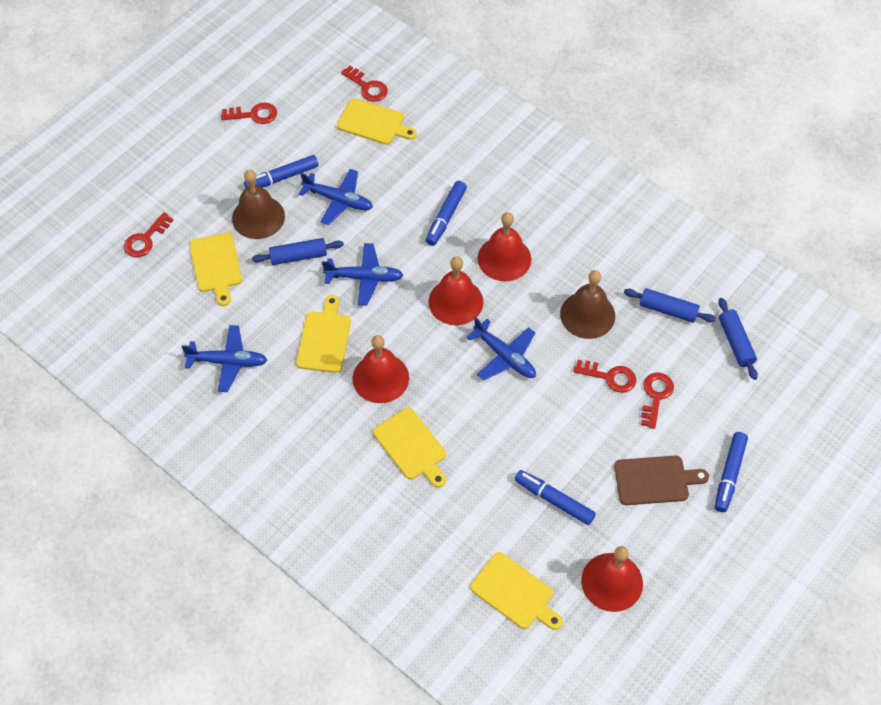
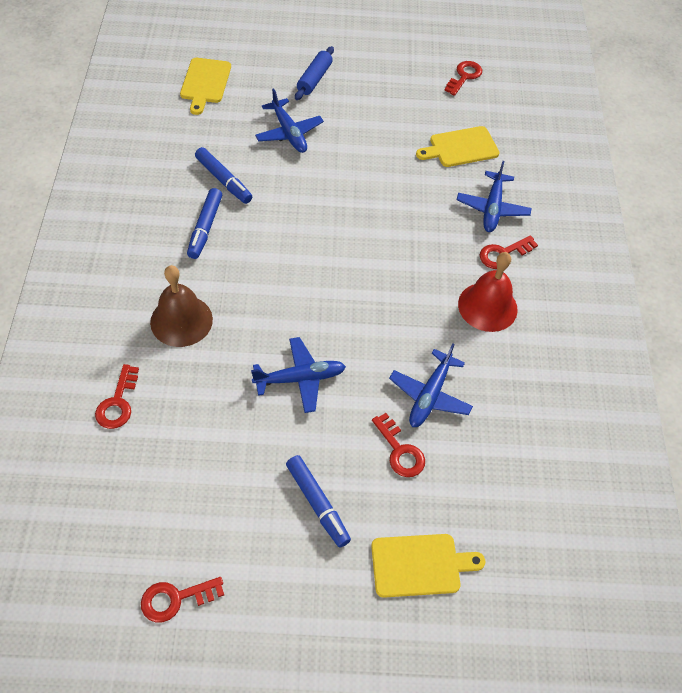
blue marker: [244,155,318,188] [426,181,467,246] [515,470,596,525] [715,432,748,512] = 4 -> [187,188,222,259] [195,147,252,204] [286,455,351,548] = 3
blue rolling pin: [252,238,344,265] [624,288,716,323] [718,298,758,380] = 3 -> [295,46,334,100] = 1
brown bell: [232,170,285,239] [560,270,615,339] = 2 -> [150,265,213,347] = 1
brown cutting board: [614,456,709,505] = 1 -> none = 0
red bell: [353,335,409,403] [428,257,483,325] [478,212,531,281] [581,546,643,612] = 4 -> [458,252,518,332] = 1
yellow cutting board: [189,232,242,306] [296,295,351,373] [337,98,417,145] [373,408,446,488] [470,552,563,630] = 5 -> [180,58,231,115] [371,534,485,598] [416,126,500,167] = 3

